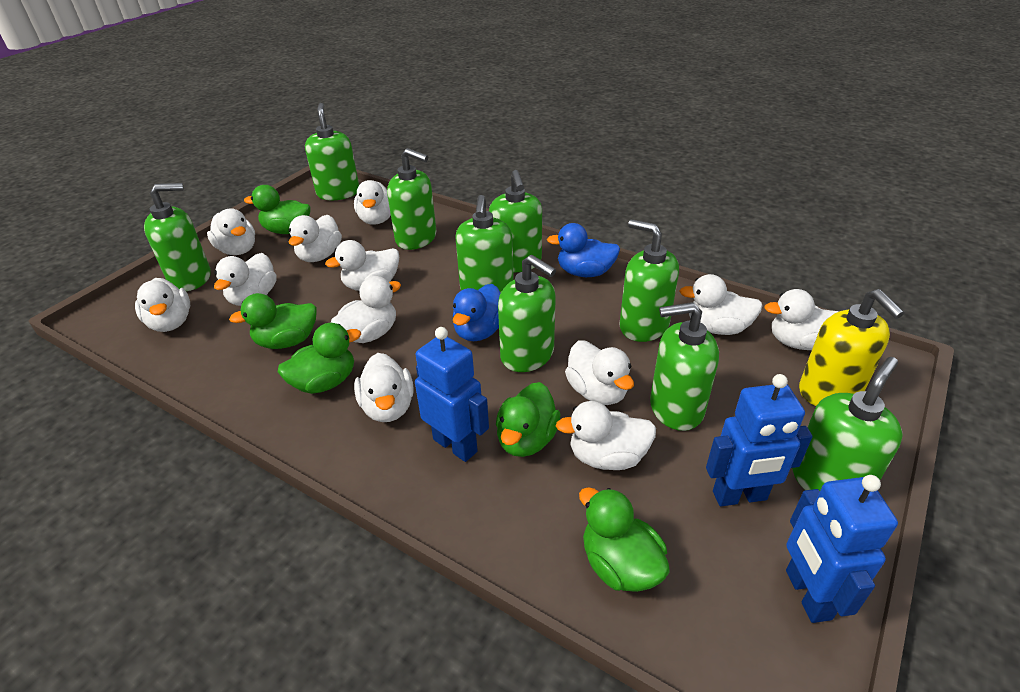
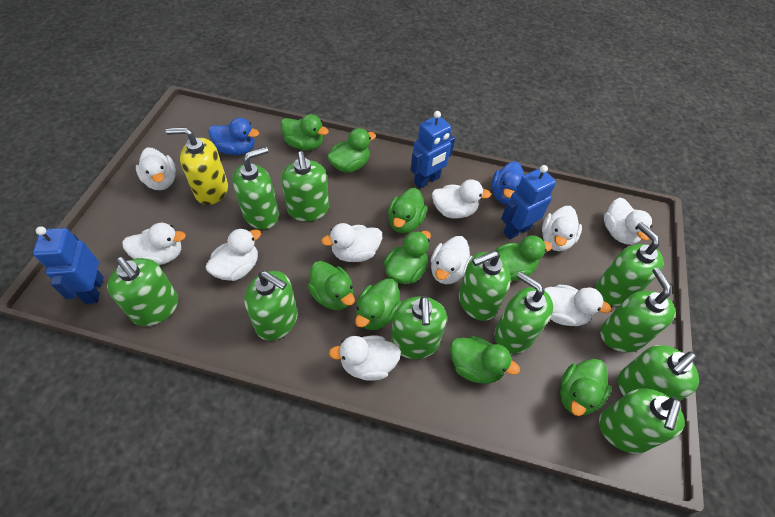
green duck: [229,293,317,349] [244,185,310,234] [278,323,361,394] [496,382,560,457] [579,487,670,592] = 5 -> [280,114,329,150] [307,261,355,310] [327,128,376,173] [355,278,402,330] [384,231,431,284] [388,188,427,233] [450,336,520,384] [495,235,552,281] [560,359,611,416] = 9
green soap dispenser: [144,183,211,291] [305,103,359,200] [387,148,436,250] [455,195,514,293] [489,170,542,272] [498,255,556,372] [619,219,679,342] [650,302,719,431] [792,357,903,491] = 9 -> [107,257,178,326] [232,147,279,229] [244,271,297,341] [281,151,329,222] [391,296,447,359] [459,251,511,321] [494,271,553,354] [596,222,664,306] [599,388,685,454] [600,267,675,352] [618,345,699,401] = 11
white duck: [135,278,190,332] [207,208,255,255] [214,253,277,306] [288,215,342,262] [325,240,399,291] [331,276,401,343] [354,180,391,225] [354,353,414,422] [556,401,656,470] [565,340,634,405] [680,274,763,335] [764,289,839,350] = 12 -> [122,223,186,265] [136,148,176,190] [206,228,261,281] [321,223,382,262] [329,336,401,381] [431,236,472,284] [432,179,491,219] [542,206,582,251] [544,285,611,326] [604,198,652,245] = 10

